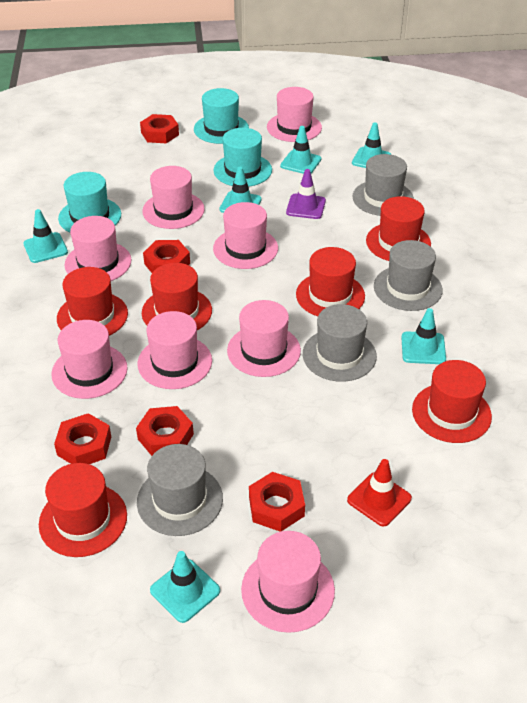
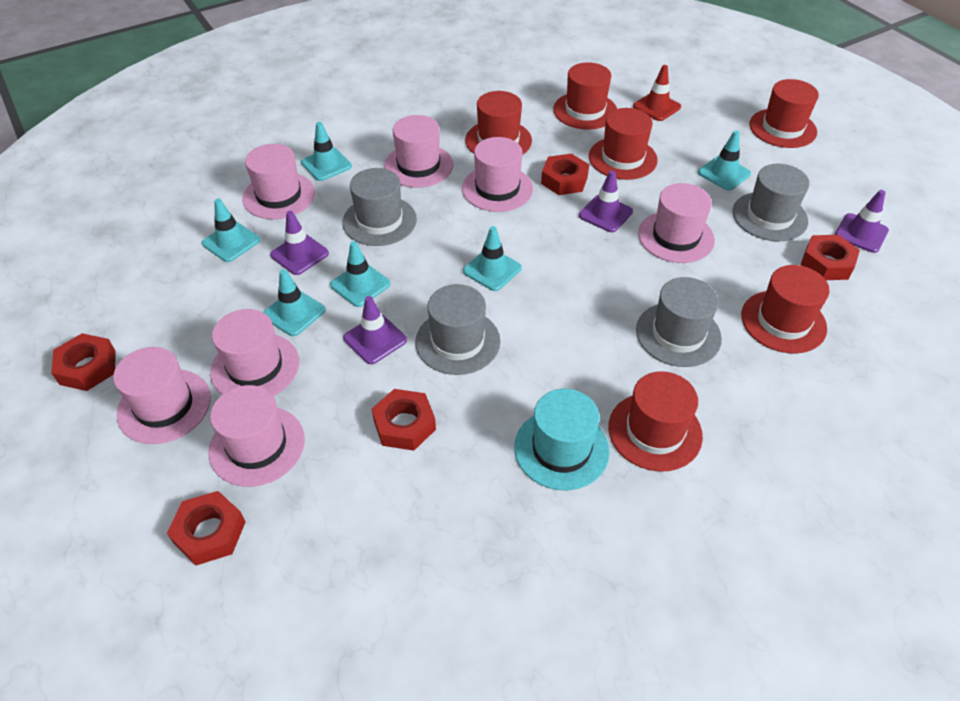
pink hat: [51,320,128,399] [65,216,132,281] [137,311,212,389] [142,166,205,229] [213,202,278,269] [227,300,301,377] [241,531,335,633] [267,87,322,142] = 8 -> [113,347,211,444] [208,385,305,487] [210,309,299,396] [242,144,315,219] [384,115,453,188] [462,137,533,212] [638,183,715,263] = 7
purple traffic cone: [286,169,326,219] = 1 -> [270,211,329,275] [343,296,407,364] [579,170,633,232] [835,190,889,253] = 4
turquoise hat: [58,172,121,232] [194,88,249,144] [213,128,272,187] = 3 -> [514,389,610,490] = 1

